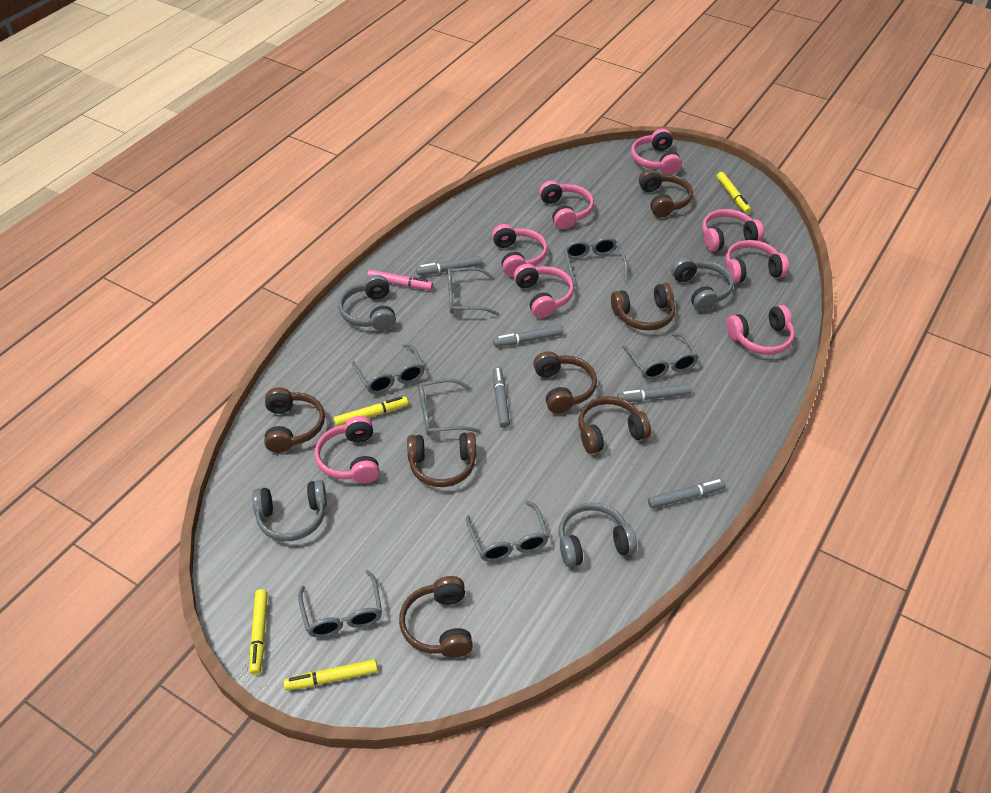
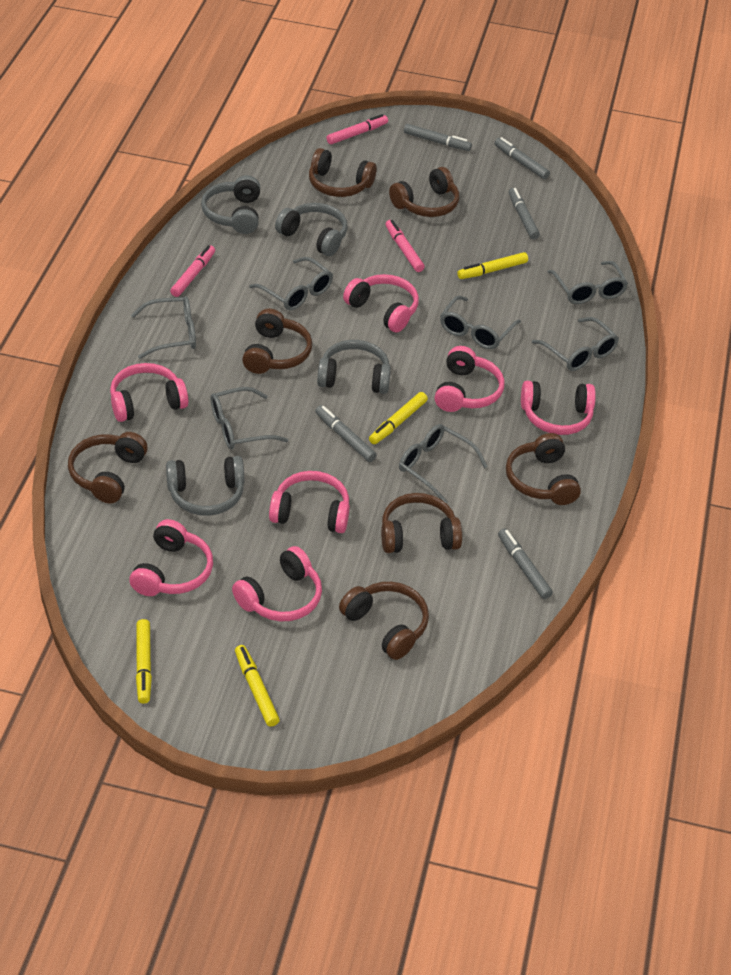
pink headphones: [315,416,380,483] [492,224,548,276] [513,264,574,318] [539,180,594,229] [631,129,682,174] [702,209,764,252] [725,240,789,283] [726,305,795,355] = 8 -> [110,363,188,422] [129,519,213,596] [232,546,322,621] [269,471,350,533] [343,274,419,332] [435,346,505,412] [521,381,596,435] = 7
pink marker: [367,270,433,290] = 1 -> [170,245,215,297] [326,114,388,144] [385,220,425,272] = 3

